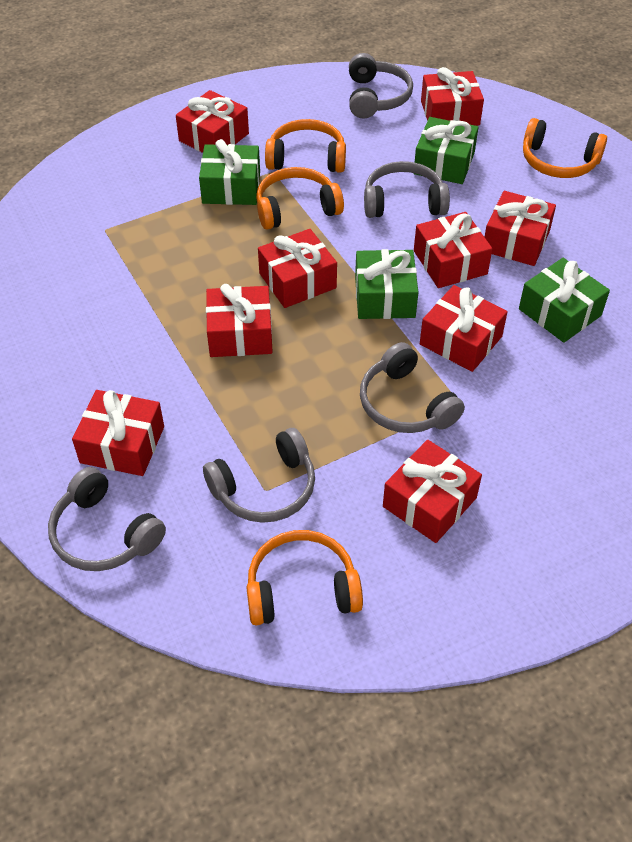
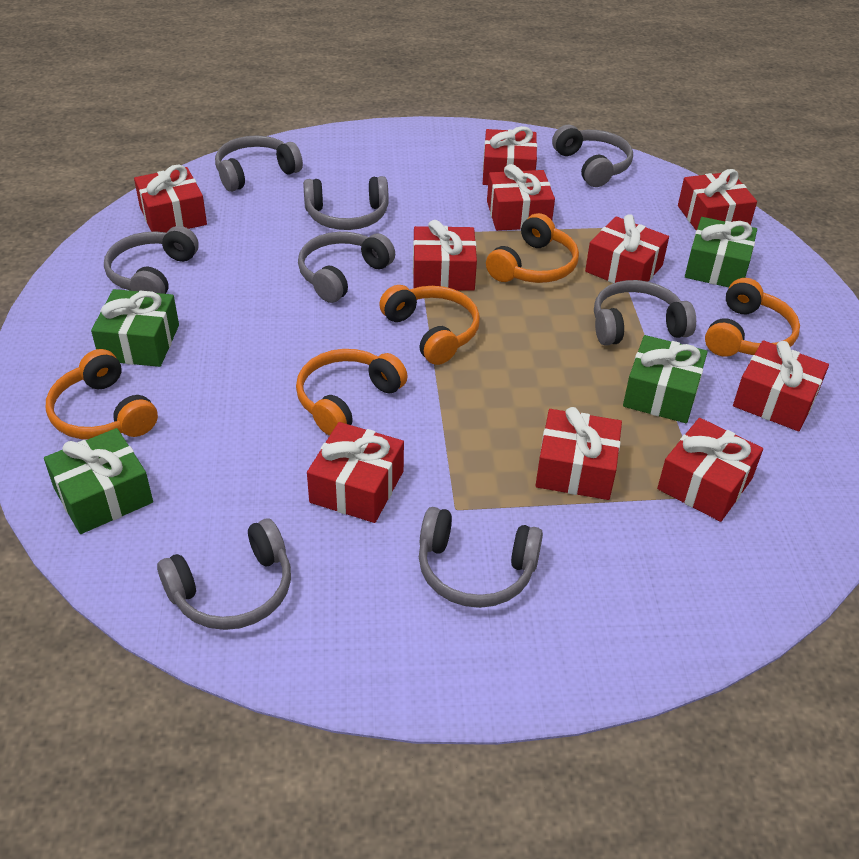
grey headphones: [48,467,166,571] [203,428,315,523] [349,53,413,119] [360,342,465,433] [364,161,450,218] = 5 -> [104,226,199,294] [157,518,291,630] [215,135,303,192] [298,232,395,303] [303,176,389,230] [419,507,543,608] [552,125,633,187] [594,280,696,346] = 8
orange headphones: [246,530,363,625] [256,167,344,230] [265,119,346,173] [523,118,607,178] = 4 -> [46,349,158,440] [296,349,408,436] [379,285,480,365] [486,213,579,283] [705,278,800,357] = 5
red gift: [72,390,164,476] [176,90,249,153] [206,284,273,357] [258,229,337,308] [383,440,482,543] [414,212,492,288] [420,285,508,372] [421,67,484,126] [485,191,556,266] = 9 -> [134,165,207,233] [307,422,404,523] [413,220,477,291] [483,126,537,185] [487,164,555,231] [535,407,622,500] [585,214,669,293] [657,418,763,522] [678,169,757,230] [733,340,829,431] = 10

